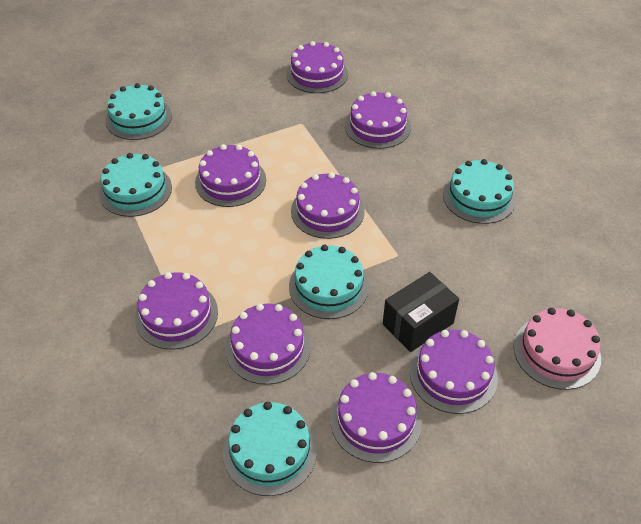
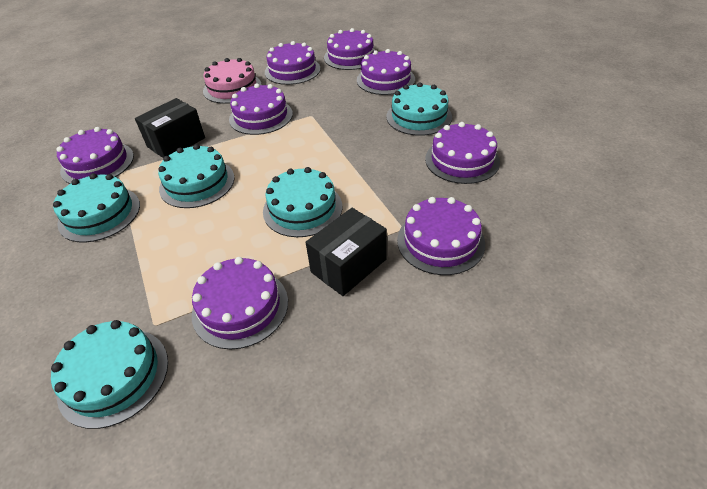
black box: [383,272,459,352] = 1 -> [135,98,205,158] [306,208,387,296] = 2

